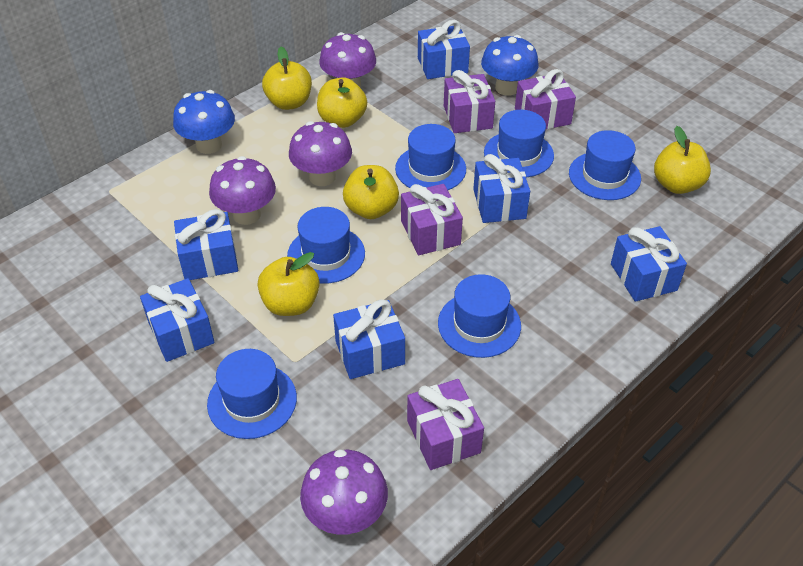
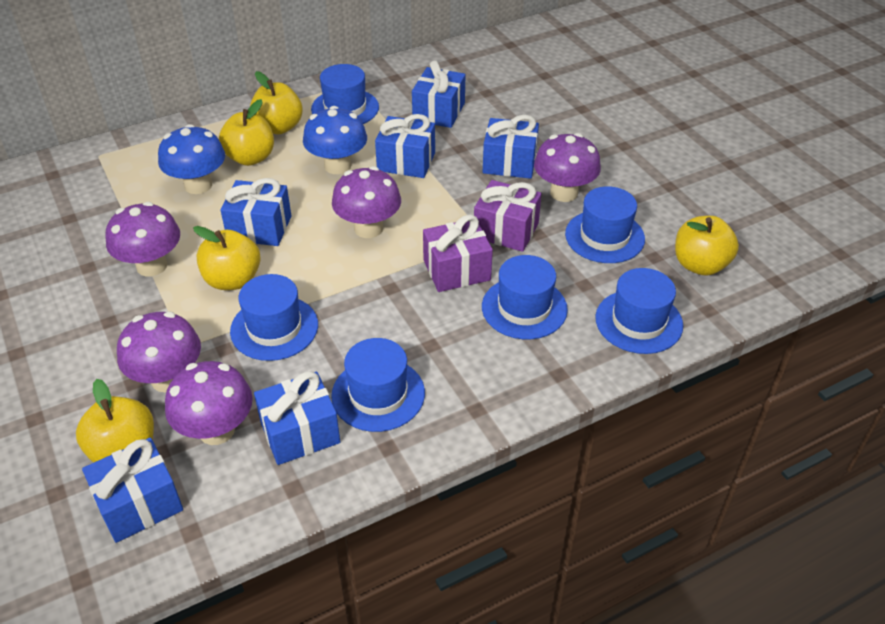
purple gift: [401,184,463,255] [407,379,484,470] [444,70,495,133] [515,69,576,129] = 4 -> [423,215,493,292] [474,180,542,252] = 2
purple mushroom: [209,156,276,225] [289,121,352,186] [300,449,388,535] [319,32,376,88] = 4 -> [105,202,180,277] [117,312,201,392] [165,361,253,445] [332,166,401,238] [534,133,601,202] = 5

